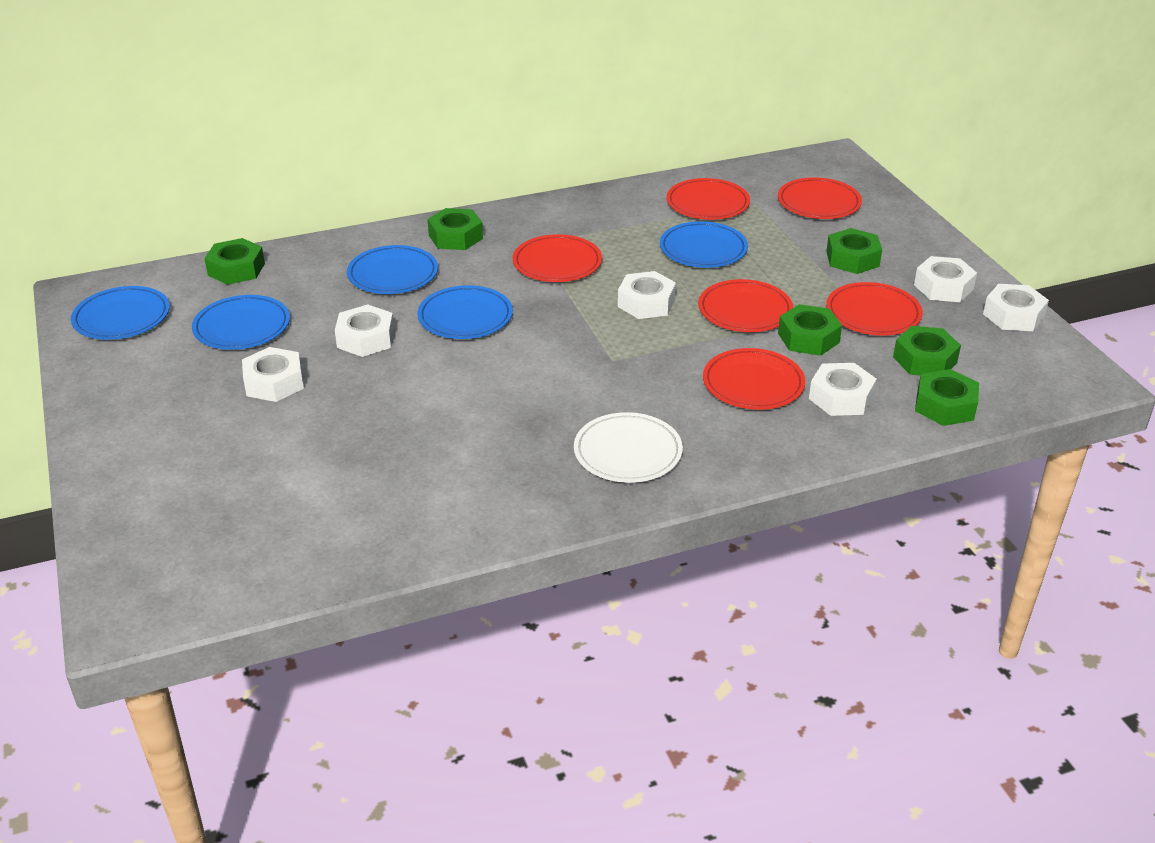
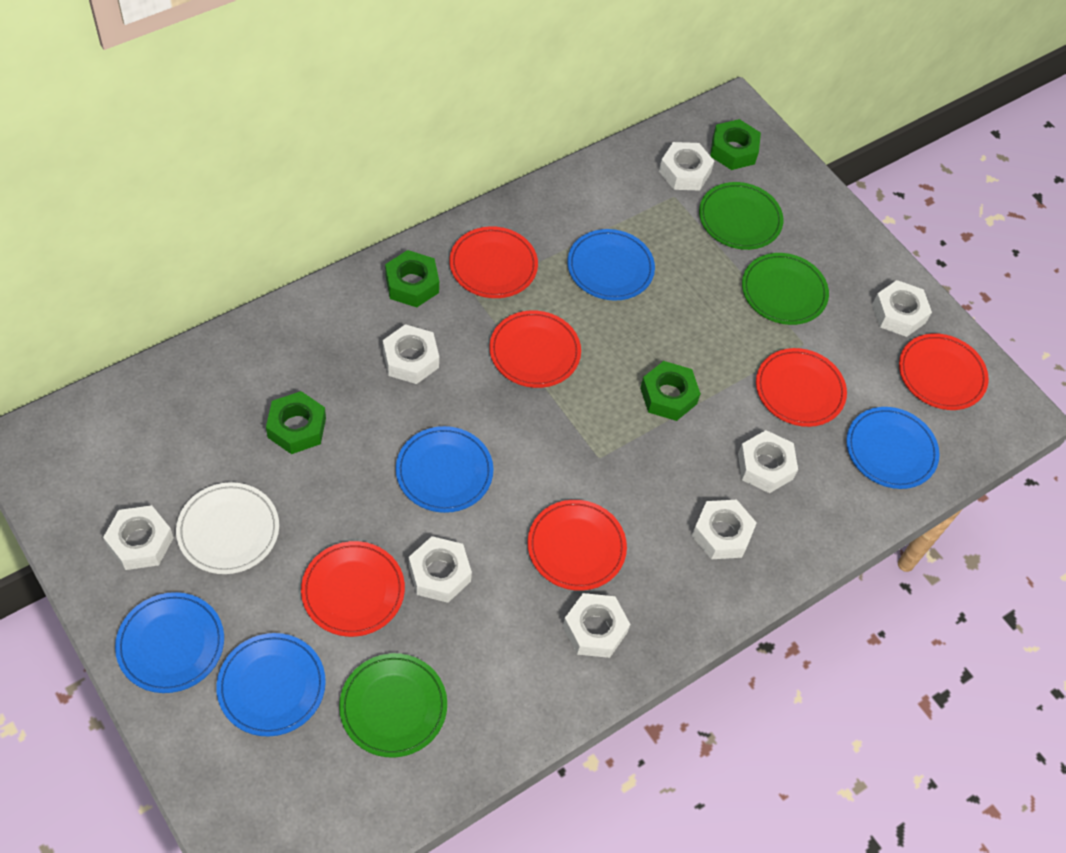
green nut: [204,238,265,285] [427,208,483,250] [778,304,842,356] [826,228,882,274] [893,326,961,375] [915,369,979,426] = 6 -> [266,391,326,454] [385,250,439,307] [640,361,701,421] [710,119,761,170] = 4
green plate: none = 0 -> [339,653,447,758] [699,182,784,250] [742,253,829,325] = 3
white nut: [242,347,304,402] [335,304,394,357] [618,271,676,319] [809,363,877,416] [914,256,977,302] [983,284,1049,331] = 6 -> [103,505,174,570] [383,324,439,384] [409,536,472,603] [563,593,630,658] [659,142,714,191] [692,500,757,559] [738,430,798,493] [872,280,932,337] = 8

